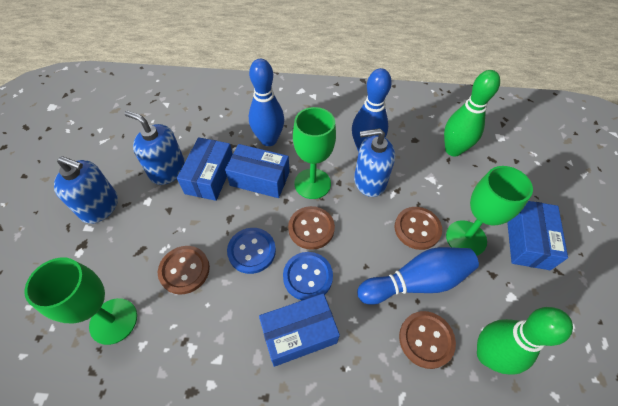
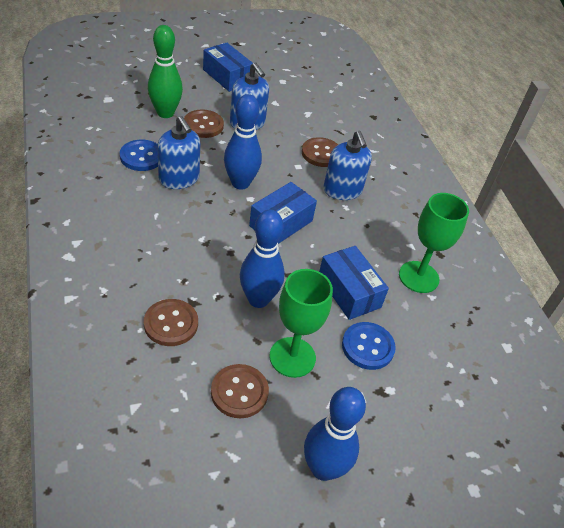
blue box: [177,137,233,201] [225,144,290,198] [259,293,340,367] [507,201,568,270] = 4 -> [203,43,253,92] [249,182,317,244] [319,246,389,320] = 3
green bowling pin: [444,70,500,157] [477,307,573,375] = 2 -> [148,25,183,118] = 1
green goblet: [24,257,137,345] [293,107,336,199] [446,166,533,256] = 3 -> [269,269,333,378] [399,193,469,293] = 2

